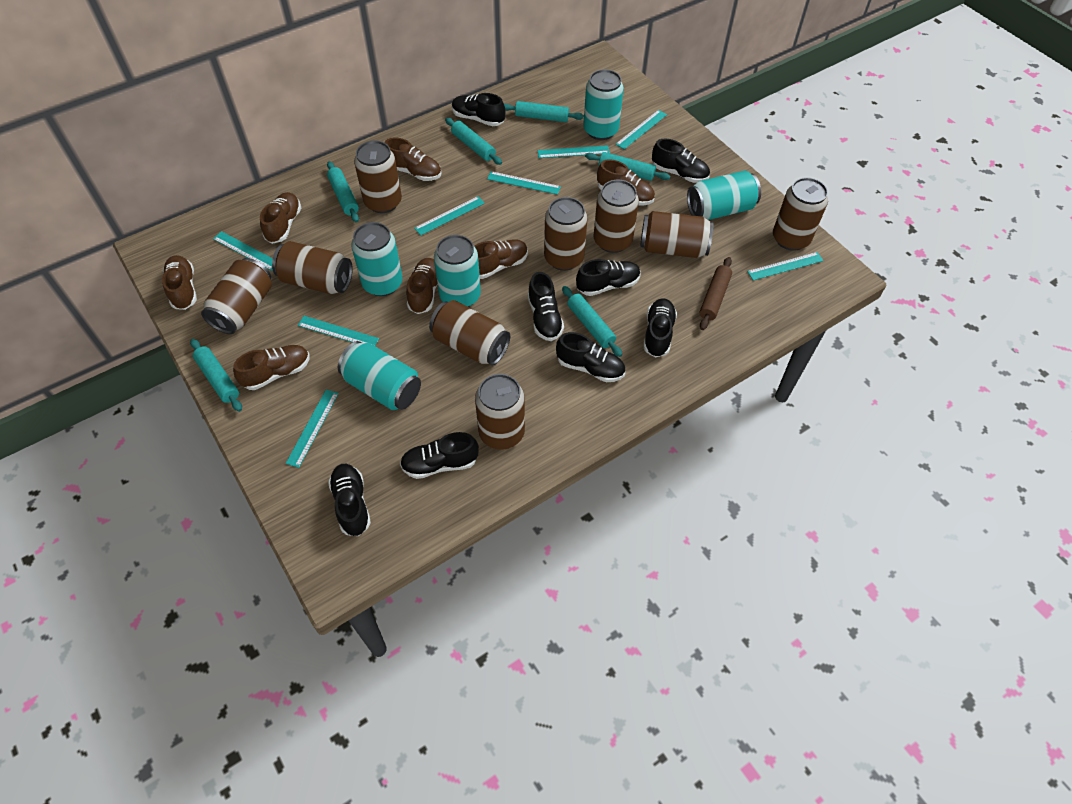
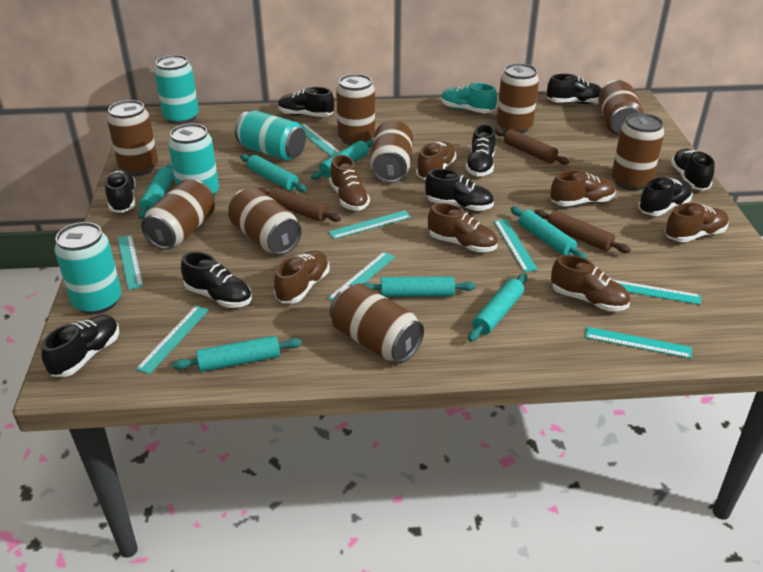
black shoe: [328,464,371,536] [400,432,479,479] [452,93,505,126] [528,272,564,341] [556,332,625,382] [576,259,641,296] [643,298,677,358] [652,139,710,183] = 8 -> [41,315,119,377] [105,169,136,213] [181,252,252,308] [278,87,334,117] [425,169,494,211] [465,124,496,177] [547,74,602,104] [638,177,693,216] [671,149,715,191] = 9
brown rolling pin: [700,257,732,330] = 1 -> [258,187,341,222] [495,128,569,165] [534,209,631,253] = 3
turquoise can: [338,341,421,410] [351,222,403,296] [434,235,481,307] [583,69,624,140] [687,171,761,220] = 5 -> [54,222,122,314] [154,55,199,124] [168,123,219,195] [235,110,306,161] = 4
turquoise rolling pin: [190,339,242,412] [327,161,359,223] [445,118,502,165] [504,101,584,122] [562,286,622,357] [585,152,670,181] = 6 -> [138,163,174,219] [173,336,302,372] [240,154,307,192] [311,139,373,180] [363,276,476,297] [468,273,527,342] [511,207,587,259] = 7
turquoise shoe: none = 0 -> [441,83,497,113] = 1

